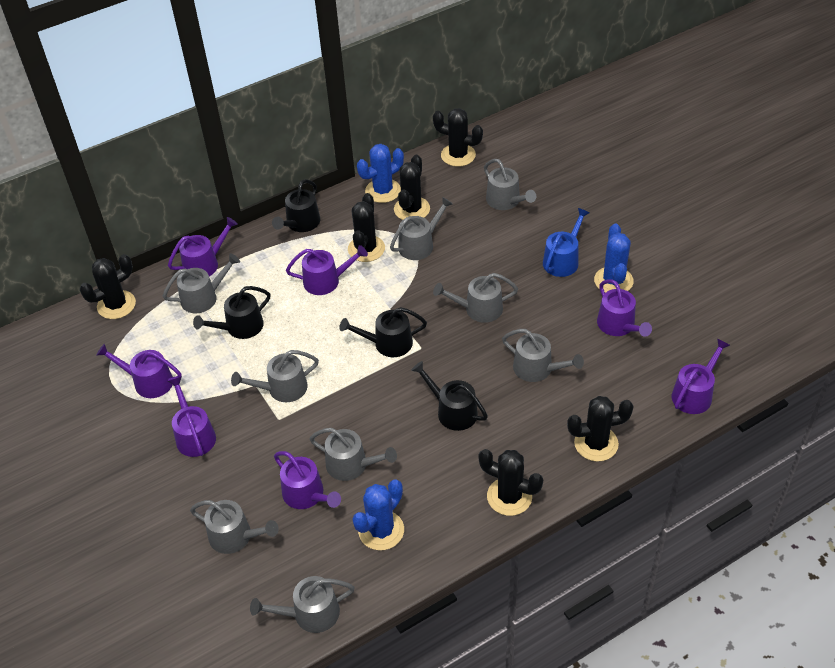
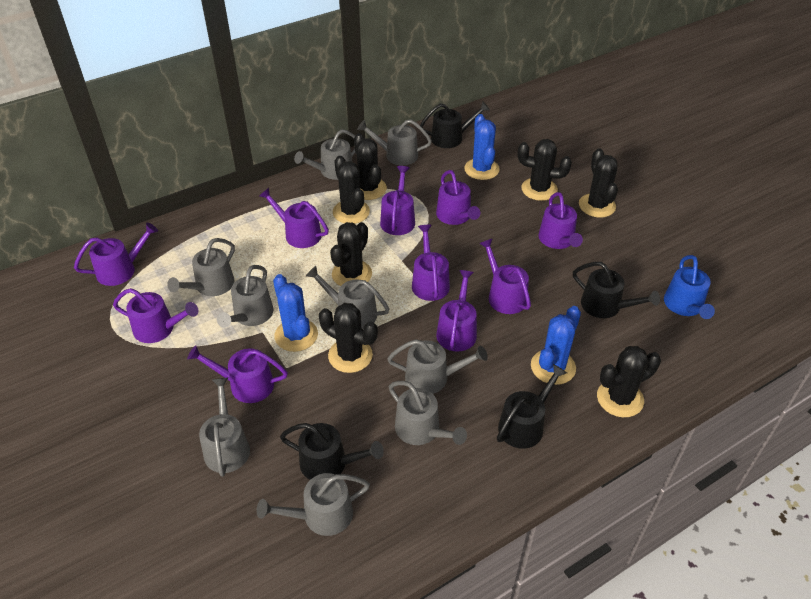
black cactus: [80,254,136,319] [348,193,385,262] [394,155,430,220] [433,108,483,167] [479,449,543,516] [567,396,634,461] = 6 -> [319,303,378,373] [330,222,372,286] [333,156,370,224] [354,133,387,200] [518,139,572,201] [579,148,618,217] [597,346,661,417] = 7
purple watering can: [96,344,182,398] [168,217,238,277] [168,377,216,457] [274,451,341,509] [286,245,368,295] [597,279,652,337] [672,338,730,414] = 7 -> [74,223,158,286] [113,288,198,343] [187,345,288,403] [260,188,329,248] [380,166,415,235] [412,225,450,301] [436,170,480,225] [436,270,477,352] [479,238,531,314] [538,192,583,249] = 10

